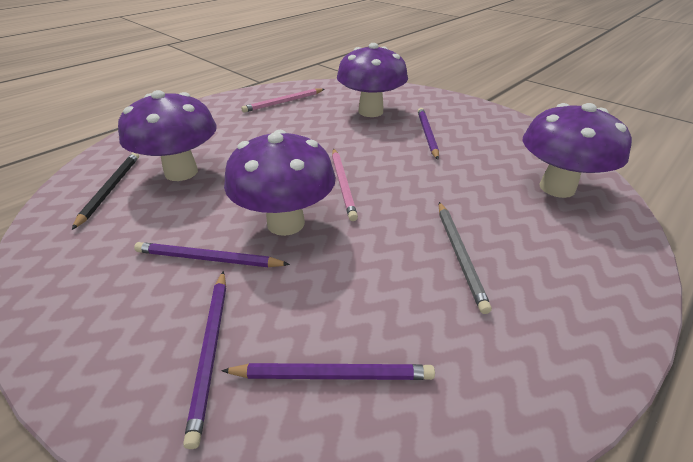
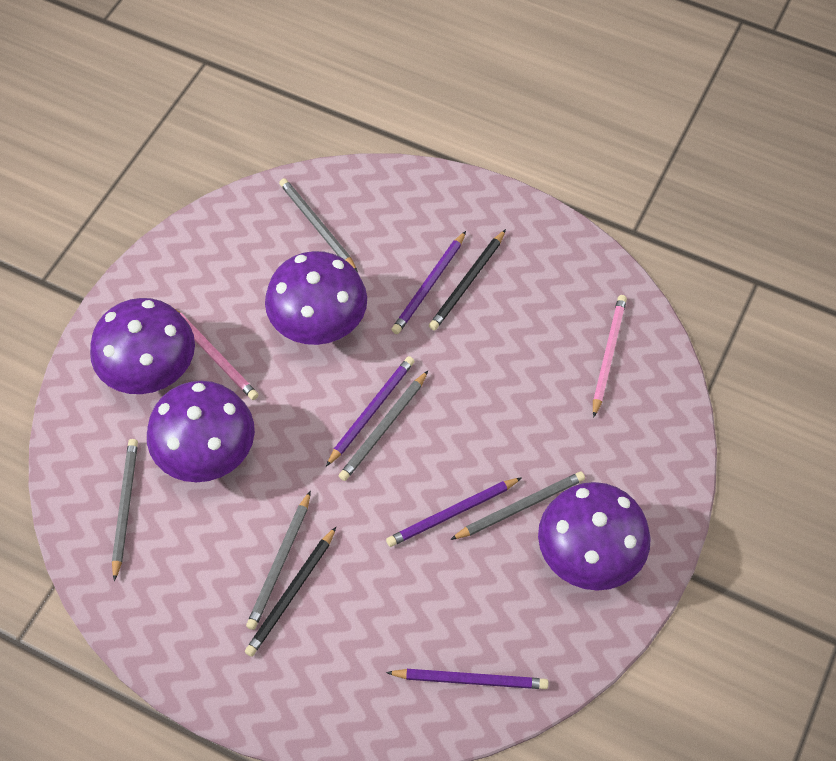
black pencil: [72,152,139,230] = 1 -> [245,527,336,657] [429,229,506,330] = 2
grey pencil: [439,202,492,314] = 1 -> [112,439,138,582] [246,491,311,630] [279,178,358,273] [339,371,428,481] [450,471,585,540] = 5

